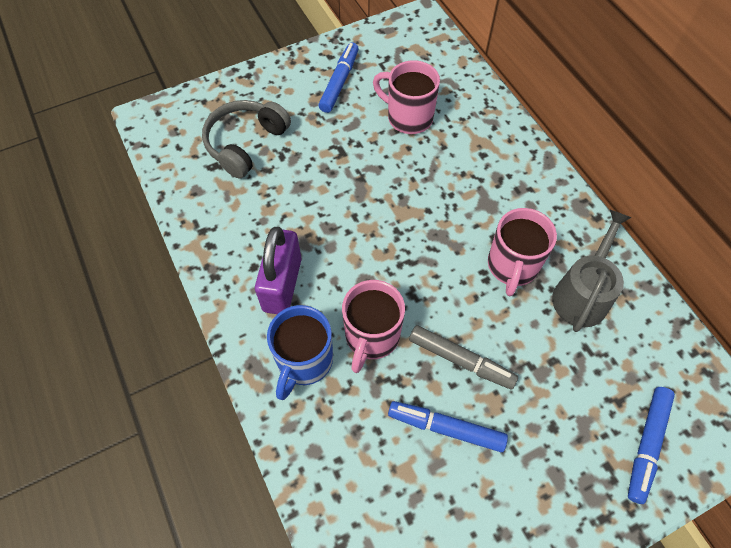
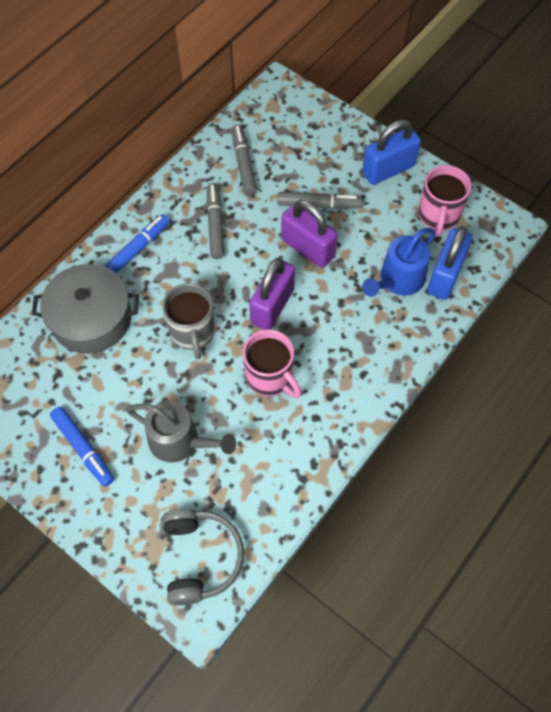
blue marker: [319,42,359,113] [388,401,508,452] [628,387,675,504] = 3 -> [50,407,114,487] [104,214,170,274] = 2
blue mug: [267,305,333,400] = 1 -> none = 0
blue padlock: none = 0 -> [362,119,421,185] [427,226,473,300] = 2
blue watering can: none = 0 -> [362,228,436,297] = 1
grey marker: [409,325,518,390] = 1 -> [207,183,224,259] [232,124,257,195] [277,192,362,209] = 3
grey mug: none = 0 -> [162,283,215,359] = 1
grey pot: none = 0 -> [32,264,139,354] = 1
pink mug: [342,280,405,373] [373,60,440,134] [488,208,557,296] = 3 -> [243,330,302,398] [418,165,471,236] = 2
purple padlock: [255,227,302,314] = 1 -> [249,258,295,330] [281,200,338,268] = 2

